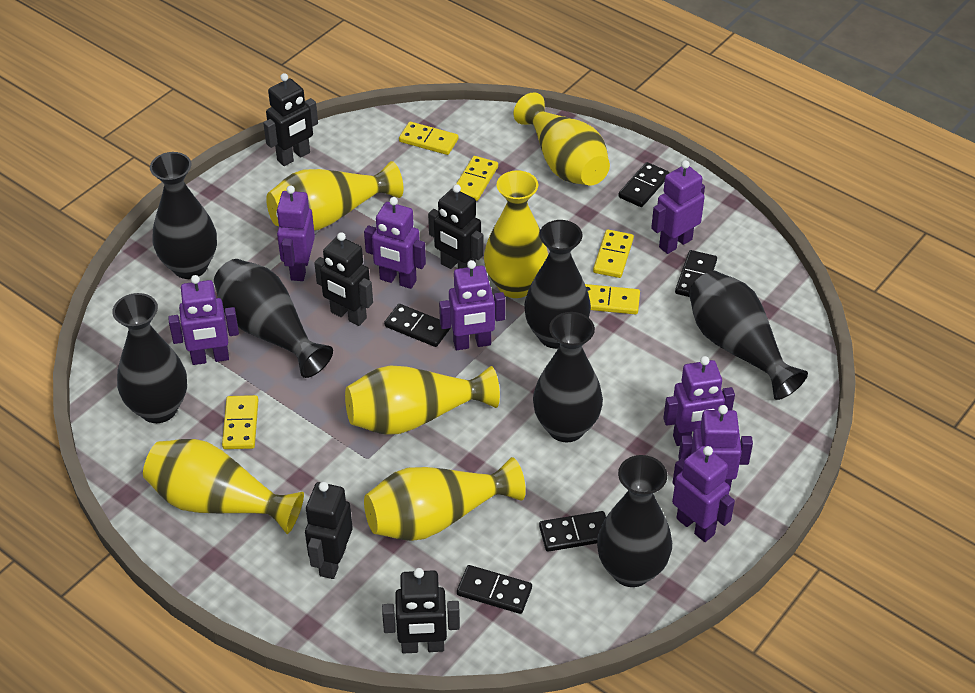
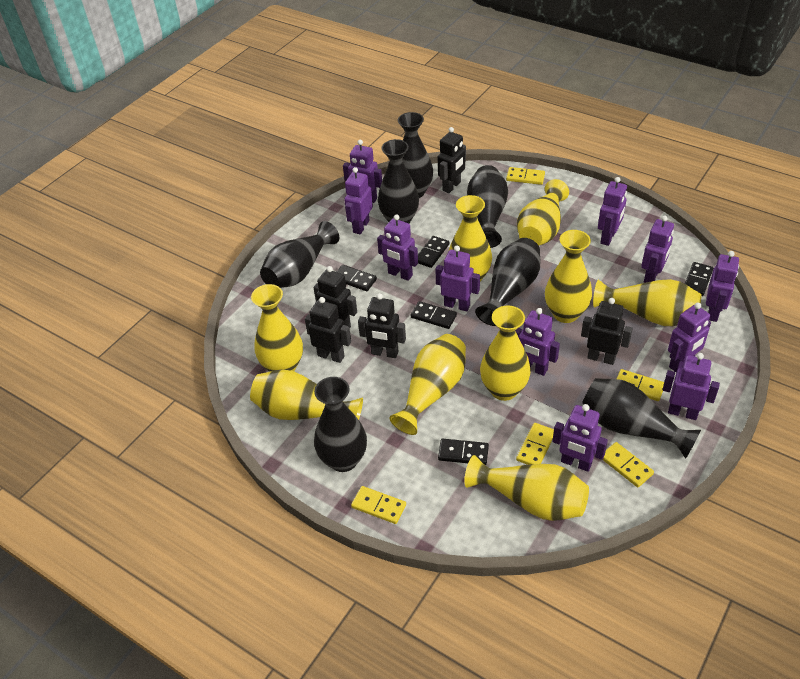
purple robot: [168,275,239,365] [276,185,315,281] [364,197,426,289] [439,260,505,350] [651,160,705,254] [663,356,735,446] [672,446,735,542] [678,405,753,492] = 8 -> [343,140,382,203] [344,167,373,234] [377,214,418,281] [435,246,480,311] [516,308,560,376] [552,404,608,472] [598,177,627,246] [641,215,674,283] [662,353,720,420] [668,303,711,373] [706,251,739,322] = 11
yellow vase: [143,439,304,534] [266,161,403,231] [345,365,500,435] [364,457,526,541] [484,170,548,298] [514,92,610,186] = 6 -> [250,369,363,420] [251,284,303,372] [389,334,466,435] [449,195,492,282] [464,455,589,521] [480,305,531,401] [517,179,569,245] [545,230,592,323] [593,279,701,326] = 9

